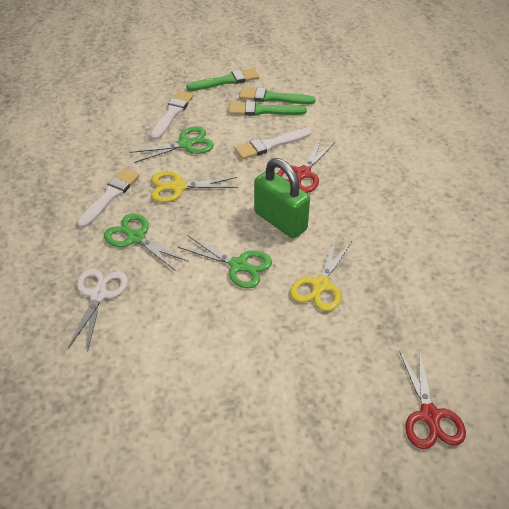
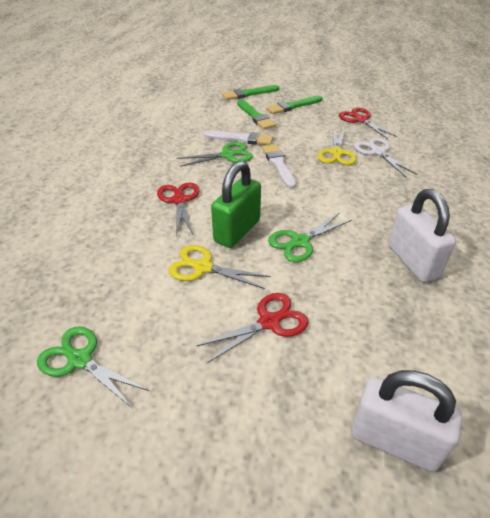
red scissors: [277,139,335,193] [399,349,466,449] = 2 -> [157,182,200,236] [197,293,309,363] [339,108,398,139] = 3
white brush: [77,168,139,228] [150,91,193,140] [235,128,311,159] = 3 -> [204,131,273,145] [262,144,296,189] = 2
white padlock: none = 0 -> [351,370,462,472] [388,189,456,282] = 2

